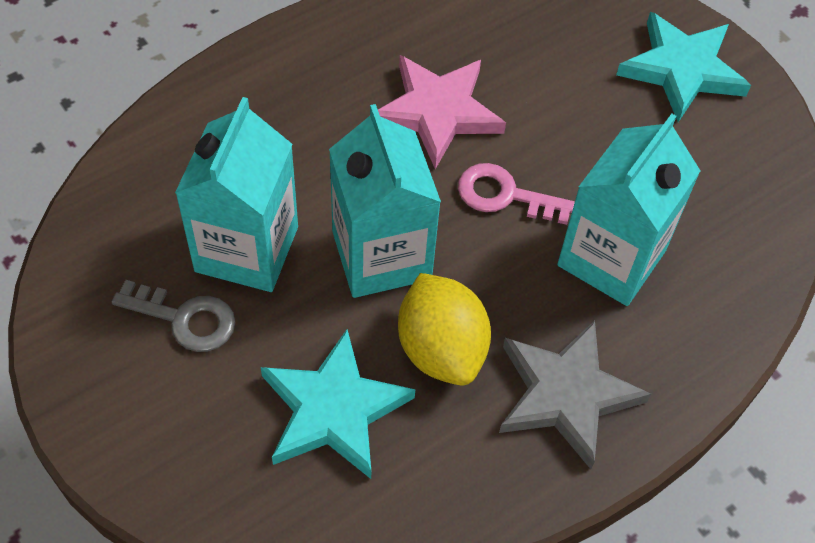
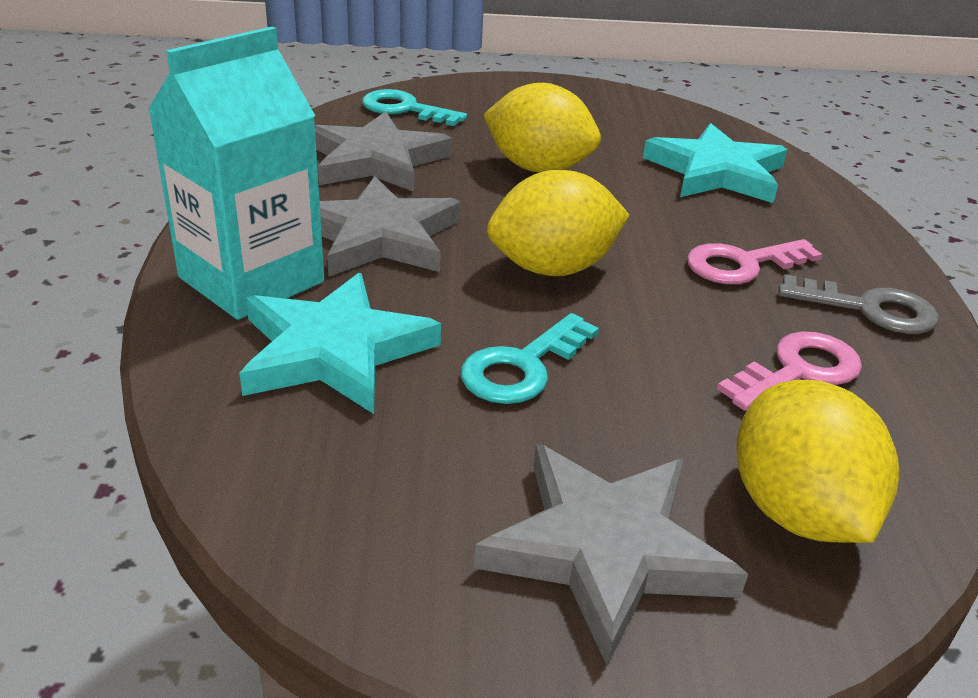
grey star: [499,321,651,469] = 1 -> [315,111,452,192] [320,176,461,276] [474,444,748,666] = 3
pink key: [458,163,575,225] = 1 -> [687,239,823,284] [717,331,862,411] = 2
pink star: [378,55,506,169] = 1 -> none = 0
turquoise carton: [175,97,298,292] [329,104,441,298] [557,114,700,306] = 3 -> [148,26,324,320] = 1
turquoise key: none = 0 -> [362,89,467,126] [461,313,599,404] = 2
yellow lemon: [398,273,491,386] = 1 -> [483,83,601,173] [487,170,629,276] [736,380,899,543] = 3

